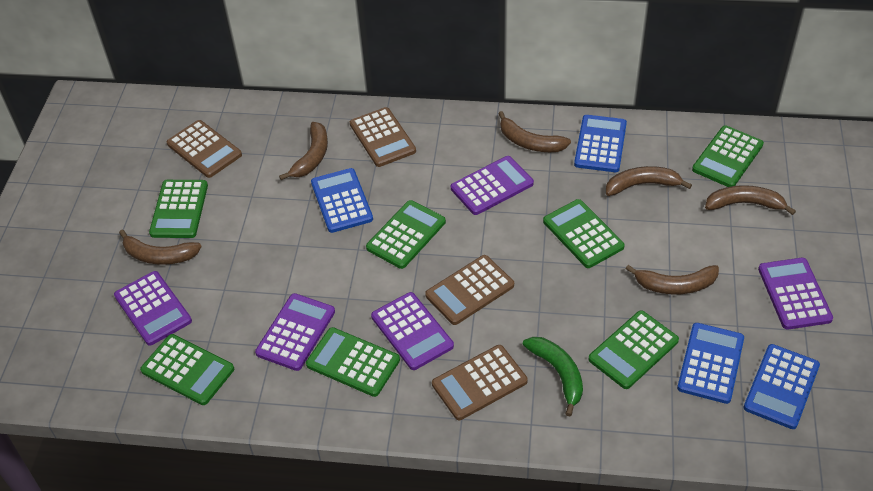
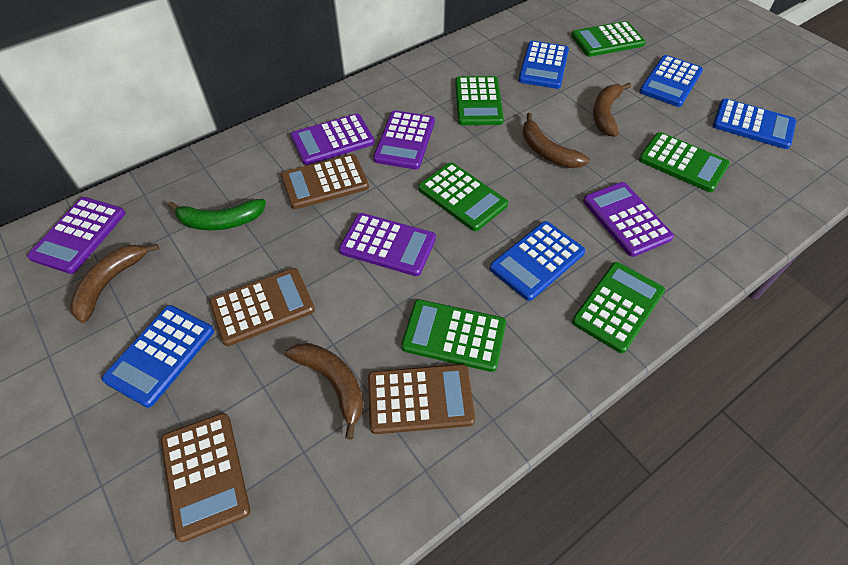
blue calculator: [311,168,373,233] [574,115,627,172] [677,323,744,404] [744,344,820,429] = 4 -> [102,305,214,408] [490,221,585,301] [518,41,569,89] [639,55,703,107] [713,98,796,149] = 5
brown banana: [119,230,202,265] [279,122,328,180] [498,111,571,152] [606,166,692,196] [626,265,719,294] [705,185,796,215] = 6 -> [70,244,159,323] [285,343,364,440] [523,113,590,168] [593,83,631,137] = 4
green calculator: [140,334,234,405] [149,180,208,238] [306,327,400,397] [366,200,446,269] [543,199,625,268] [588,310,679,389] [692,125,764,187] = 7 -> [401,300,506,372] [418,162,508,231] [455,76,504,125] [571,21,645,57] [572,262,665,353] [639,132,730,192] = 6

